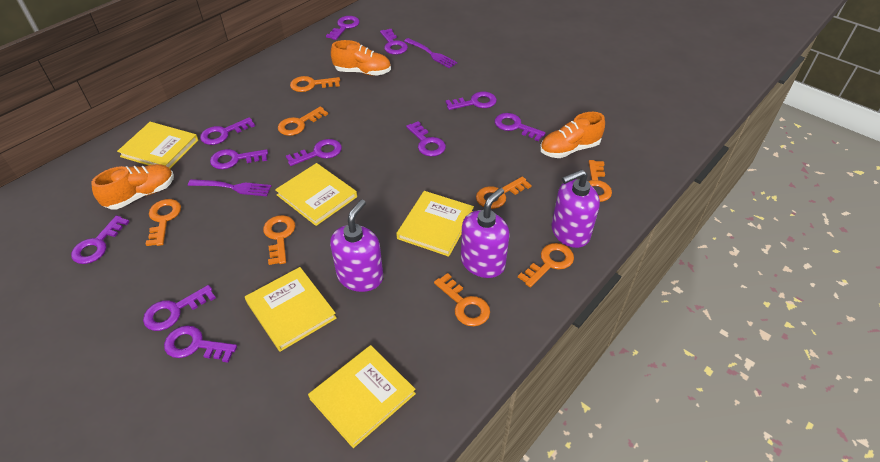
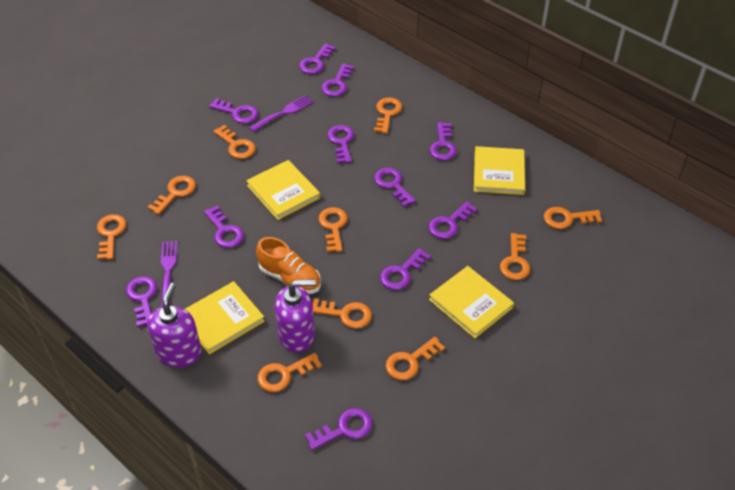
orange key: [146,199,181,246] [263,215,295,265] [278,107,328,136] [290,76,340,92] [434,273,490,326] [476,176,531,209] [518,243,574,288] [588,160,612,202] = 8 -> [97,214,126,260] [147,176,196,215] [213,125,256,159] [257,353,322,392] [313,298,372,329] [318,207,348,252] [374,97,402,134] [385,337,445,380] [500,233,530,280] [544,207,602,229] = 10
orange shoe: [91,164,174,210] [331,40,391,76] [540,112,605,158] = 3 -> [256,237,321,294] = 1
purple soap dispenser: [330,199,383,292] [461,188,510,278] [551,169,600,248] = 3 -> [147,283,202,368] [275,279,316,353] = 2
yellow book: [117,122,198,169] [245,267,337,352] [275,163,357,226] [308,345,416,448] [396,191,474,257] = 5 -> [184,281,265,355] [246,160,320,220] [429,266,514,338] [474,146,525,195] = 4

